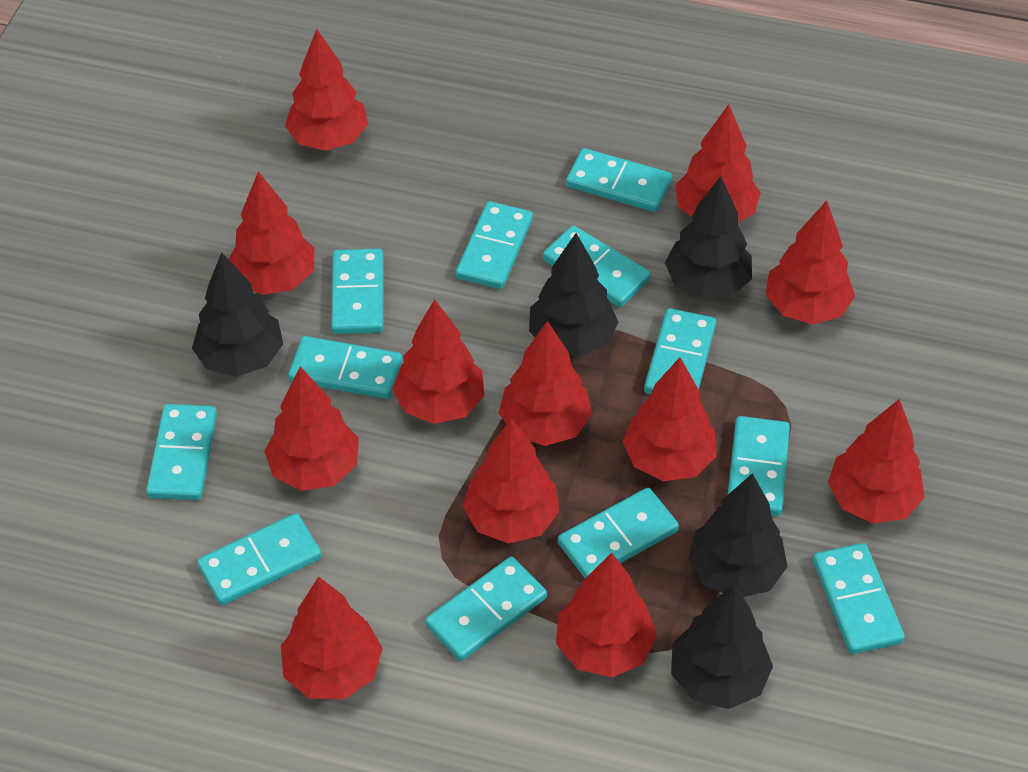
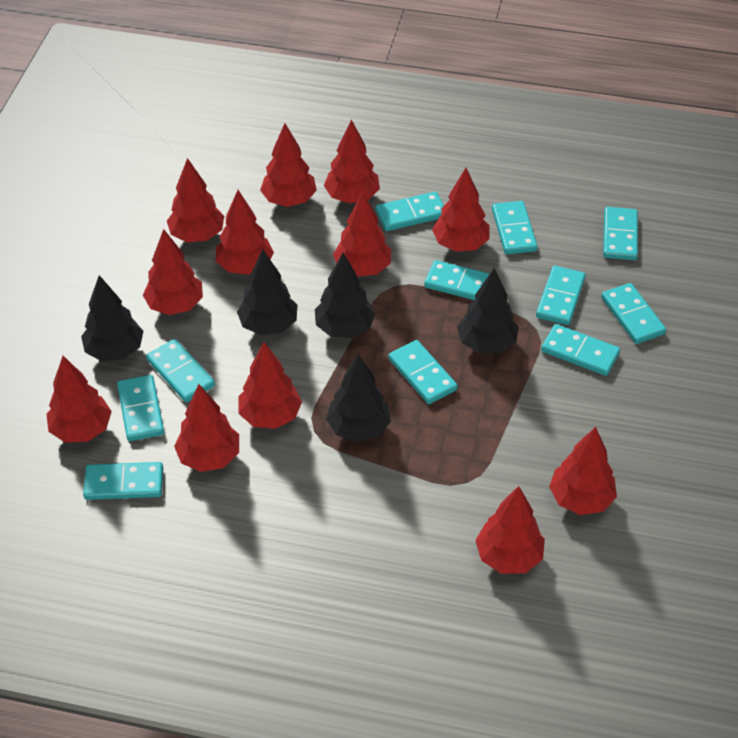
turquoise domino: [146,404,217,500] [197,513,322,605] [288,336,402,399] [331,249,383,334] [425,557,547,661] [456,201,533,289] [543,225,651,307] [558,488,679,578] [566,148,672,212] [644,308,716,394] [728,416,790,516] [813,543,905,654] = 12 -> [83,462,163,500] [117,375,164,441] [146,339,215,402] [376,192,444,231] [388,340,458,404] [424,260,490,300] [492,201,538,254] [536,266,586,325] [541,324,620,376] [601,283,666,344] [603,207,638,260] = 11

